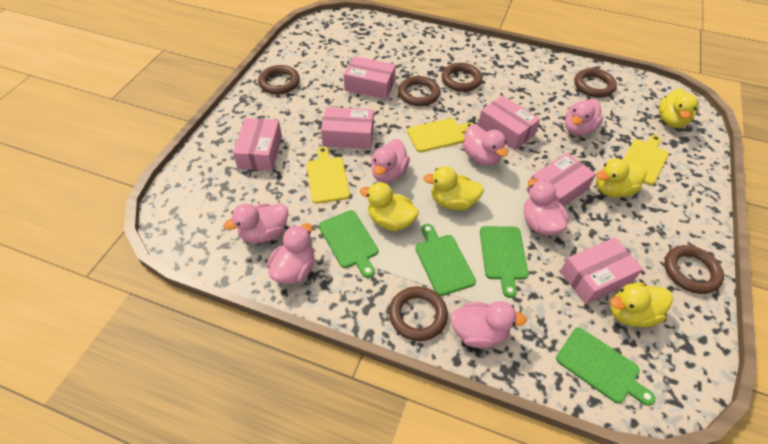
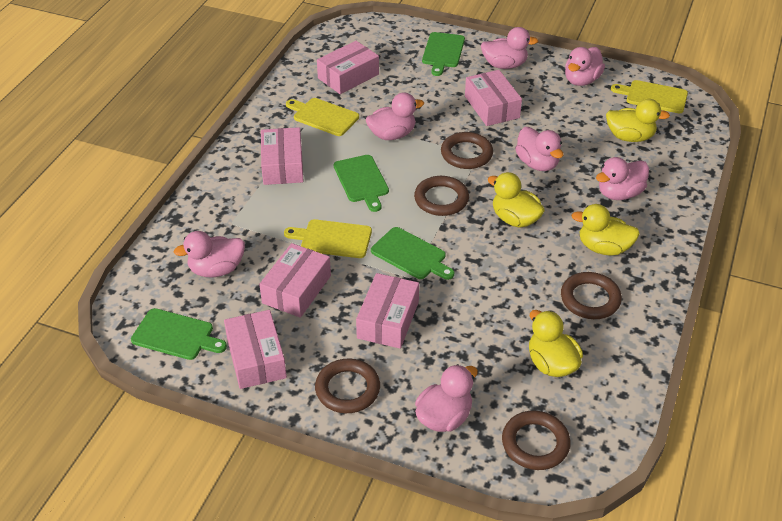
brown ring: [258,65,300,95] [389,286,448,341] [398,76,440,106] [441,63,482,92] [574,68,617,98] [664,245,724,294] = 6 -> [315,358,380,413] [414,176,469,216] [441,132,493,169] [502,410,571,470] [561,272,622,319] = 5
yellow duck: [360,182,419,231] [423,166,484,211] [596,158,647,198] [610,283,673,327] [659,89,698,128] = 5 -> [488,172,545,228] [529,310,583,377] [571,204,640,256] [606,99,670,142] = 4

